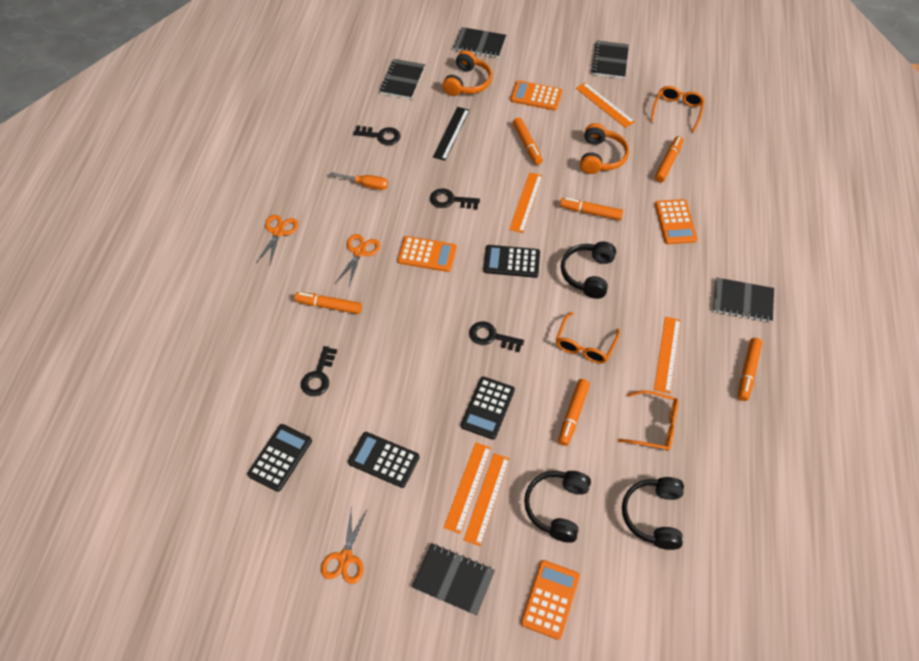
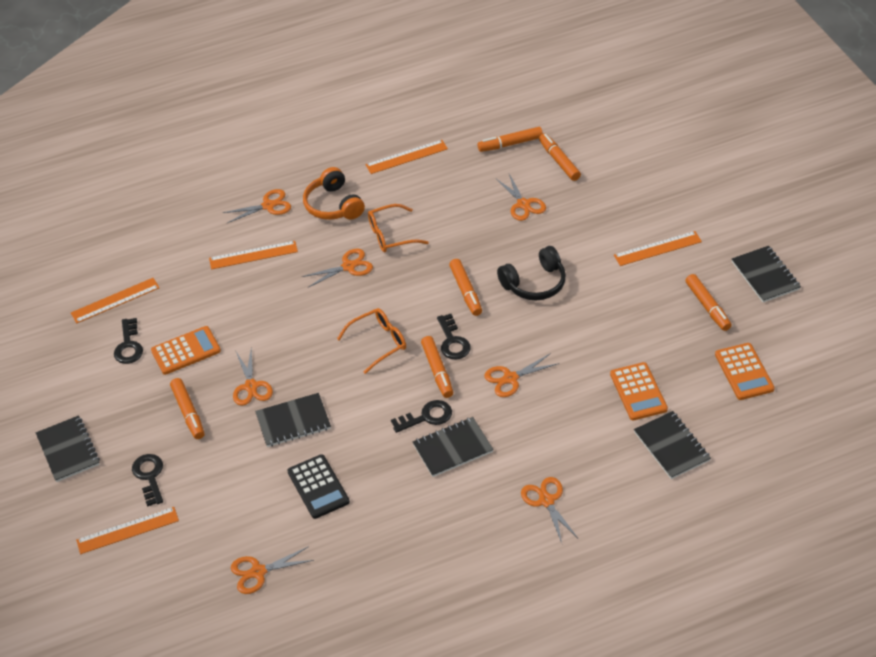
black calculator: [247,424,312,492] [348,432,420,488] [461,376,515,440] [483,245,540,278] = 4 -> [287,454,350,519] = 1
black headphones: [524,471,591,543] [561,242,616,299] [622,477,684,550] = 3 -> [497,246,566,300] = 1
black ruler: [433,107,470,161] = 1 -> none = 0
orange calculator: [397,236,457,272] [510,80,562,111] [521,560,580,640] [655,199,697,244] = 4 -> [151,326,221,375] [610,362,668,421] [715,343,775,400] = 3
orange glasses: [556,312,620,364] [618,390,679,451] [651,86,705,133] = 3 -> [337,308,406,374] [368,204,429,252] = 2
orange headphones: [442,50,492,96] [580,123,629,174] = 2 -> [303,167,365,220] = 1
orange scissors: [256,215,298,264] [321,508,368,584] [335,234,380,286] = 3 -> [223,189,291,223] [231,546,314,594] [233,349,273,406] [302,249,373,287] [485,353,559,397] [496,174,546,221] [521,477,578,543] = 7
orange screwdriver: [330,172,388,190] = 1 -> none = 0

